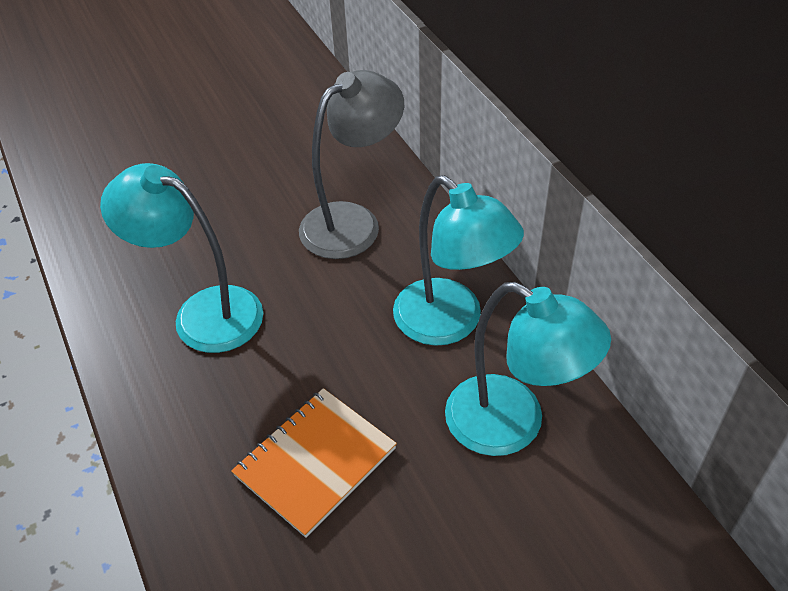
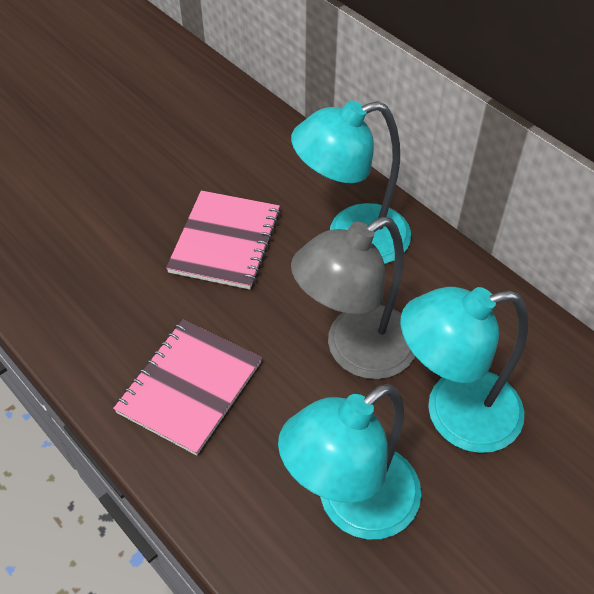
orange notebook: [231,388,397,538] = 1 -> none = 0
pink notebook: none = 0 -> [113,320,262,456] [166,190,281,289] = 2

